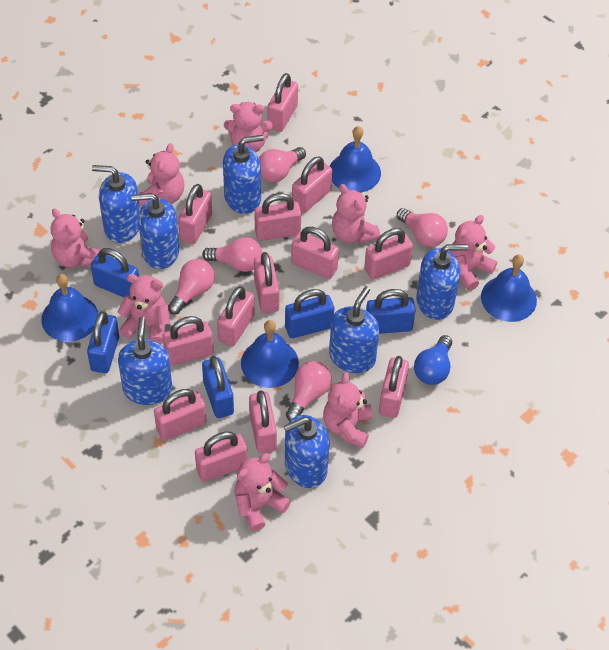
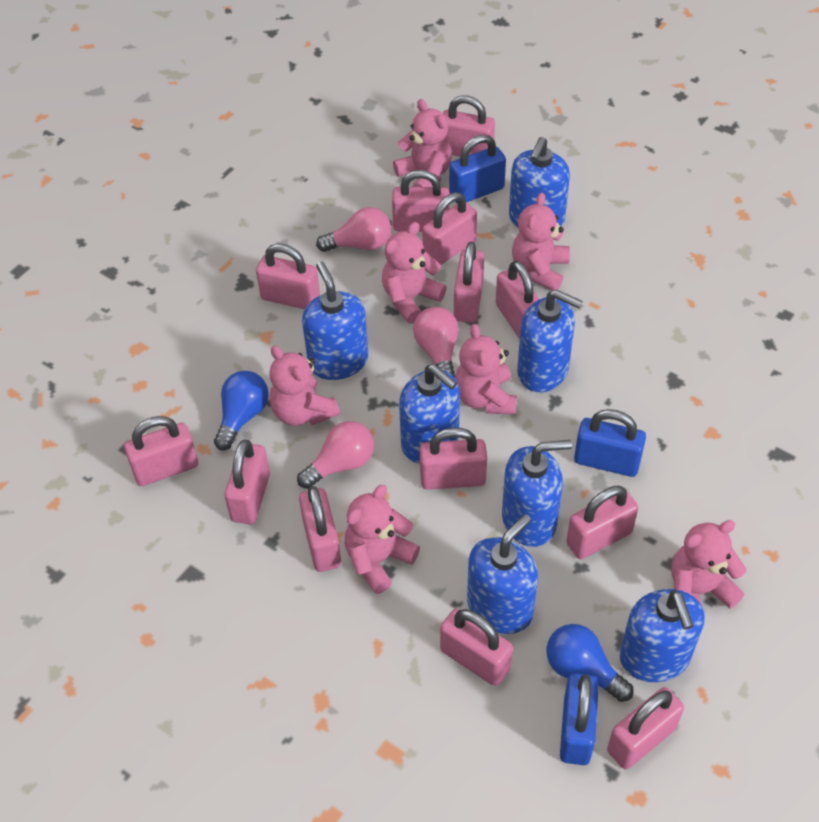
blue bell: [41,274,98,342] [241,320,299,388] [330,126,381,193] [481,255,537,322] = 4 -> none = 0
blue light bulb: [414,335,452,385] = 1 -> [214,371,269,450] [546,624,634,702] = 2
blue padlock: [87,311,119,373] [91,248,139,298] [202,356,234,418] [285,289,334,338] [366,289,416,334] = 5 -> [449,135,506,204] [560,673,599,765] [574,409,646,477] = 3
pink light bulb: [168,259,215,314] [202,237,262,272] [259,147,306,182] [286,361,331,421] [397,208,448,247] = 5 -> [297,421,374,489] [316,207,391,252] [413,307,459,377] = 3
pink teddy bear: [51,208,100,268] [117,274,170,344] [139,143,184,206] [224,102,273,152] [235,453,291,532] [323,372,372,448] [332,184,380,244] [449,215,497,291] = 8 -> [269,346,340,426] [345,485,420,594] [382,222,447,324] [393,99,452,187] [455,324,517,415] [512,192,570,291] [672,520,746,609] = 7

